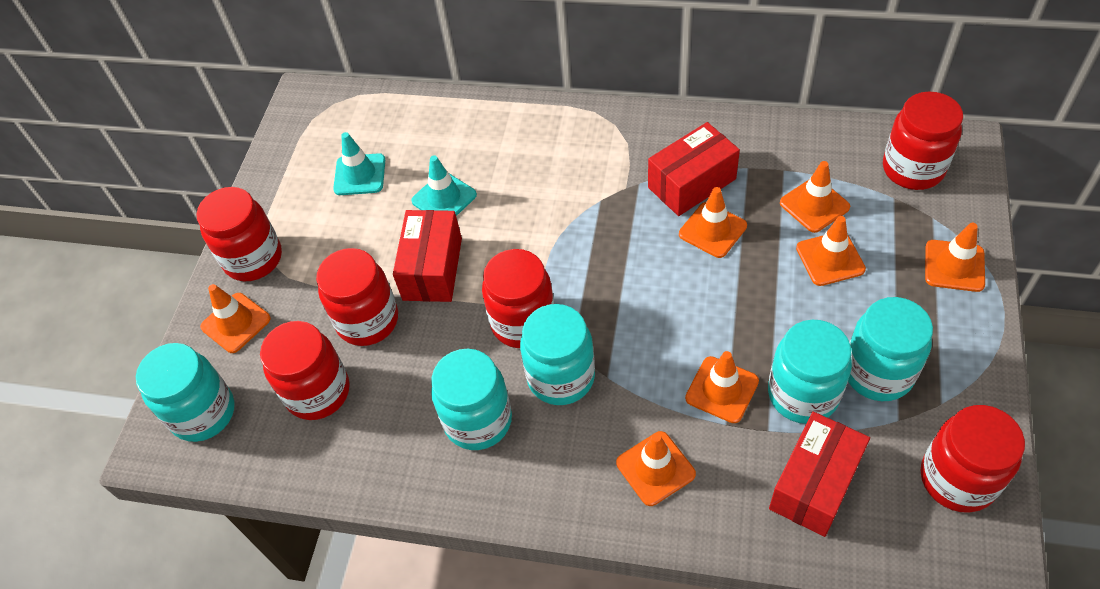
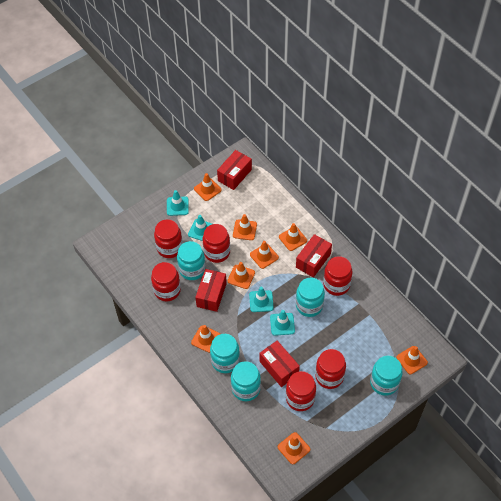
orange traffic cone: [200,284,271,353] [616,431,696,506] [679,187,747,258] [685,351,759,423] [780,161,850,233] [796,216,866,286] [925,223,985,292] = 7 -> [191,325,220,353] [194,173,222,201] [228,262,255,289] [233,214,257,240] [250,241,279,269] [278,432,310,464] [279,223,307,251] [396,346,428,374] = 8
red box: [393,210,462,302] [648,122,740,216] [769,412,870,537] = 3 -> [195,269,227,312] [217,150,252,190] [260,341,300,387] [296,234,332,278] = 4
turquoise traffic cone: [333,132,385,195] [411,155,477,216] = 2 -> [167,190,189,216] [188,215,212,241] [249,287,274,312] [270,310,295,336] = 4

